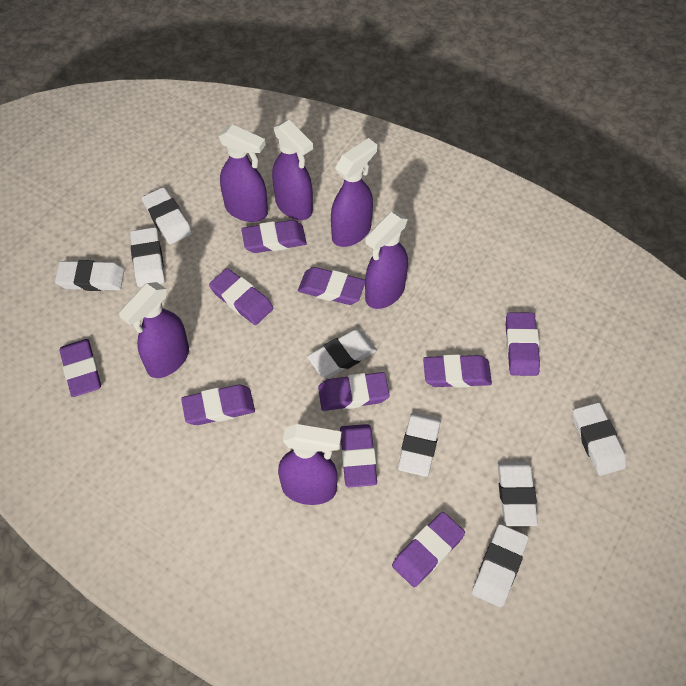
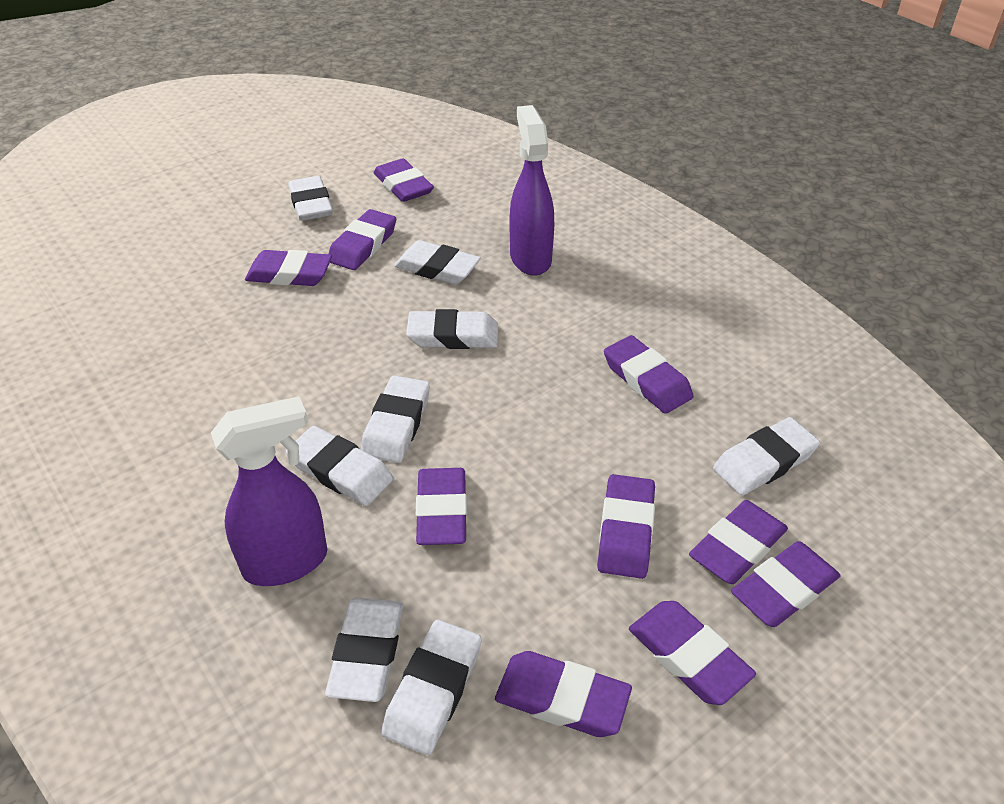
purple spray bottle: [119,282,189,378] [218,124,268,222] [272,120,313,220] [278,424,342,505] [331,138,377,247] [365,212,408,309] = 6 -> [211,396,327,586] [510,105,554,276] = 2

